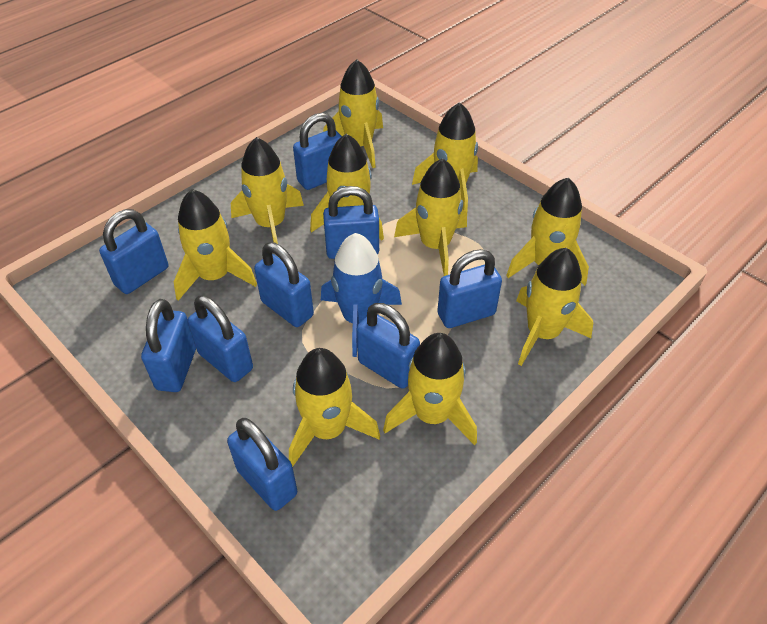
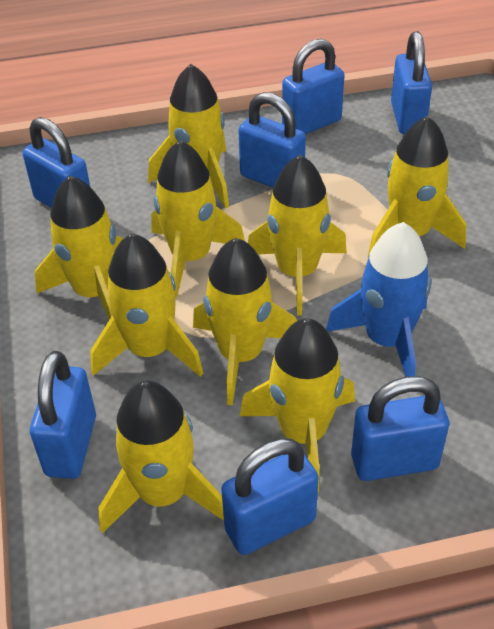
blue padlock: [99,209,168,294] [141,299,196,392] [188,295,253,382] [227,418,297,511] [254,242,314,327] [293,113,342,190] [323,186,379,259] [357,303,420,389] [437,249,502,328] = 9 -> [23,117,90,208] [30,351,96,479] [221,438,319,555] [238,92,306,188] [282,39,344,134] [351,376,449,481] [391,31,432,134] = 7
yellow rocket: [174,189,257,301] [231,137,304,244] [289,348,380,467] [310,134,384,241] [323,59,383,168] [383,333,477,445] [394,158,467,276] [412,102,478,212] [506,178,589,286] [516,248,593,366] = 10 -> [35,176,124,320] [90,233,203,377] [99,380,224,533] [148,64,229,208] [151,140,245,298] [193,238,297,405] [240,318,355,492] [248,155,347,315] [368,116,466,258] = 9

